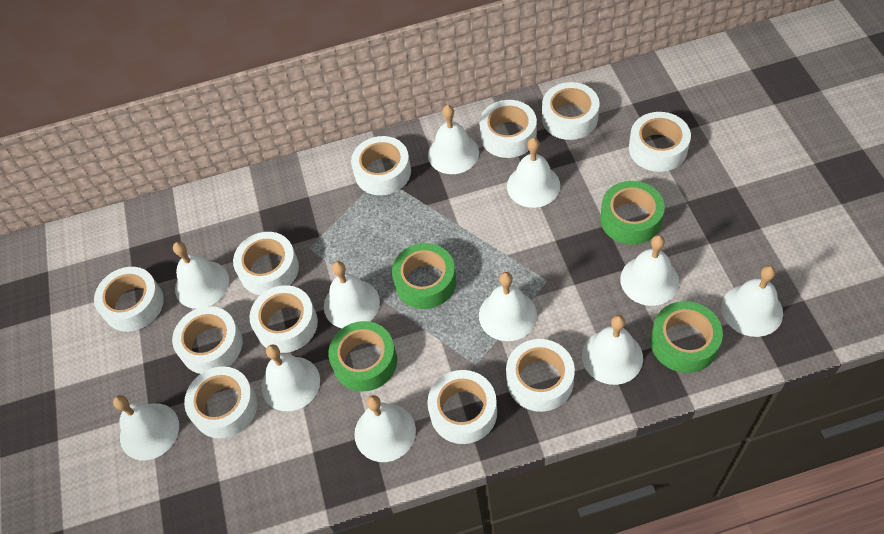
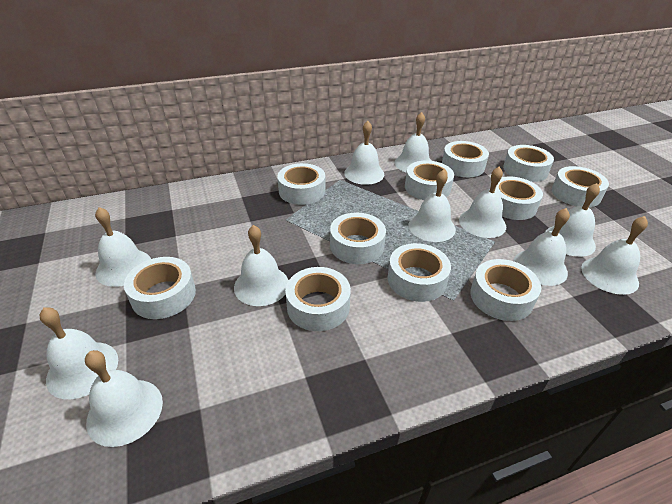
green tape: [328,321,397,392] [392,243,456,309] [600,181,665,245] [651,301,723,373] = 4 -> none = 0

